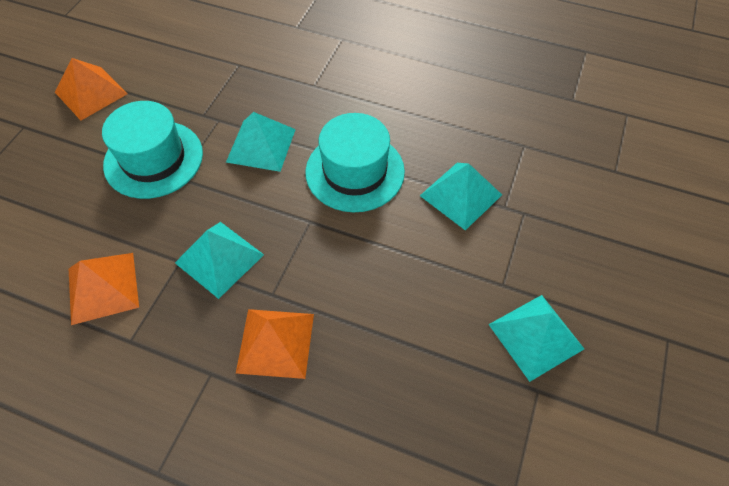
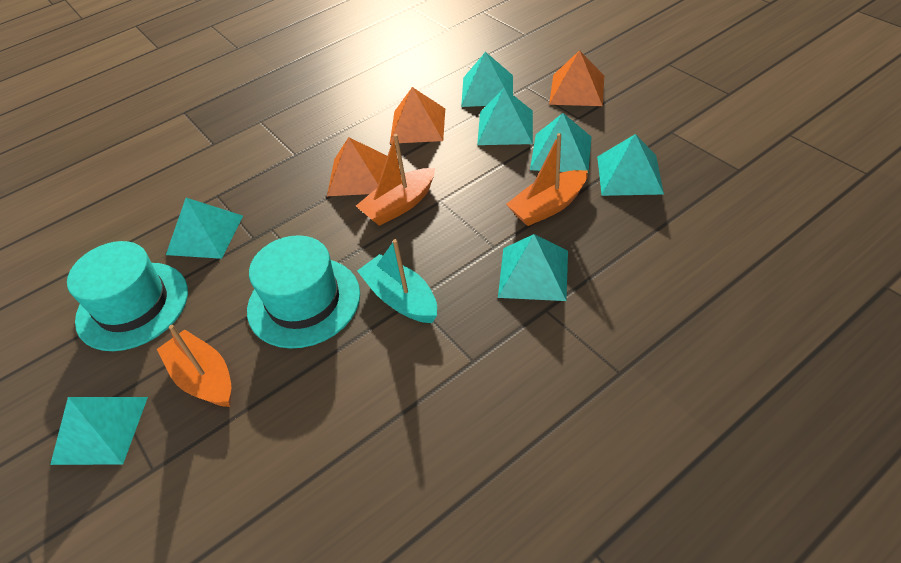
orange boat: none = 0 -> [157,325,231,407] [356,134,435,226] [506,133,588,226] = 3
turquoise boat: none = 0 -> [357,239,437,323] = 1
turquoise pyramid: [175,222,264,299] [226,112,296,172] [420,163,502,230] [488,295,584,382] = 4 -> [50,397,148,465] [166,198,243,259] [461,52,513,107] [477,88,533,145] [498,234,568,301] [530,113,591,172] [597,134,664,196] = 7

